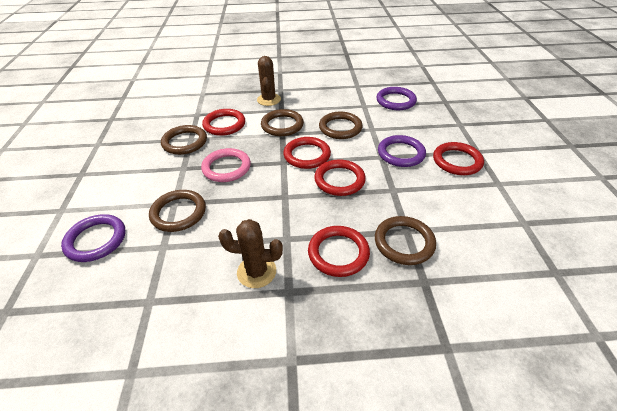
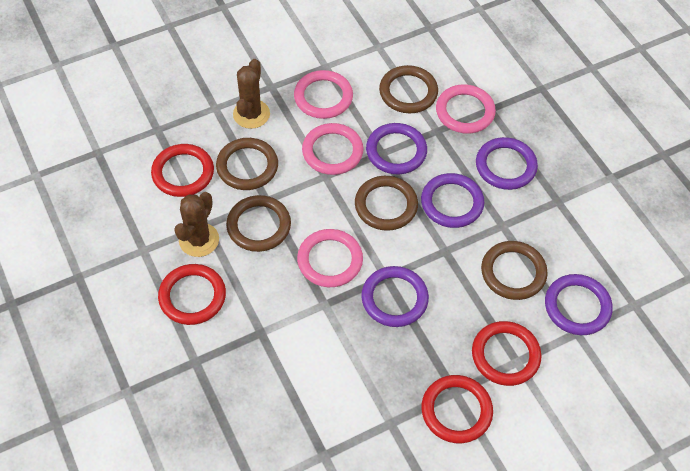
pink ring: [201,148,251,182] = 1 -> [294,70,353,119] [297,229,363,287] [302,123,363,175] [436,84,496,134] = 4
purple ring: [61,214,126,262] [376,87,417,110] [378,135,426,167] = 3 -> [361,266,429,327] [366,123,427,174] [421,173,484,228] [476,137,538,190] [545,274,613,335] = 5
red ring: [202,109,245,136] [283,137,331,169] [308,226,370,277] [314,159,366,196] [433,142,484,175] = 5 -> [151,144,214,197] [158,264,226,325] [421,375,493,443] [472,321,542,386] = 4

